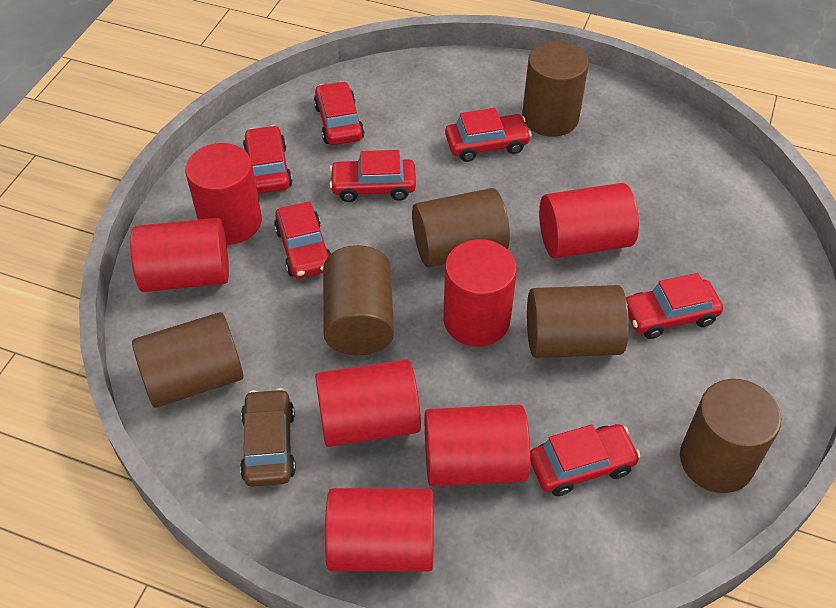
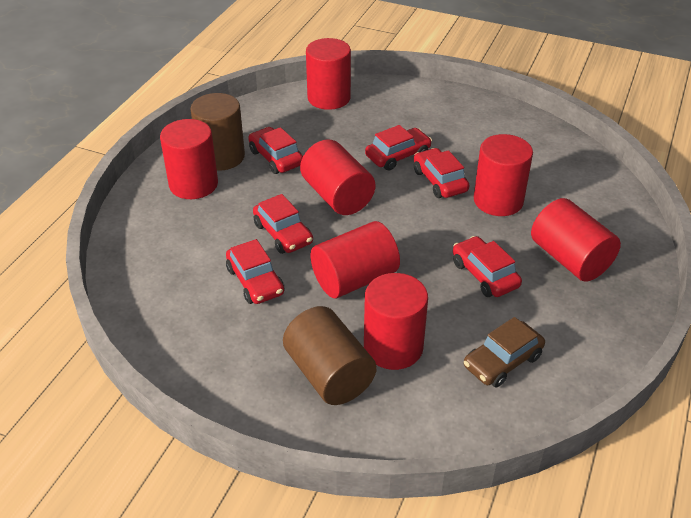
brown cylinder: [132,312,244,408] [323,245,394,355] [412,188,510,267] [522,41,589,137] [527,285,629,358] [680,379,781,493] = 6 -> [190,93,245,171] [283,306,377,405] = 2
red car: [243,125,293,194] [274,201,331,278] [314,81,365,145] [329,150,416,202] [445,108,532,162] [530,424,640,496] [626,273,723,339] = 7 -> [226,239,284,304] [248,127,303,174] [253,194,313,254] [365,125,432,171] [414,148,469,198] [453,236,522,297] = 6

